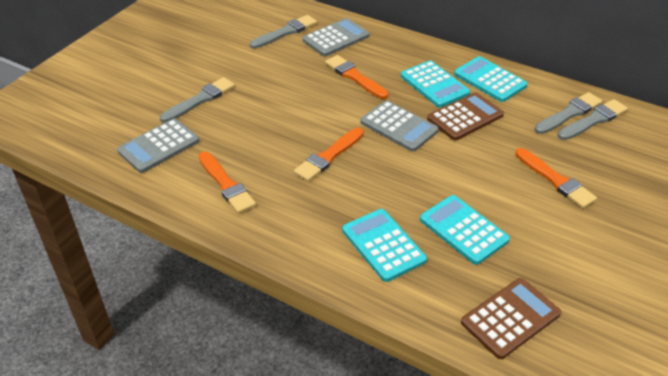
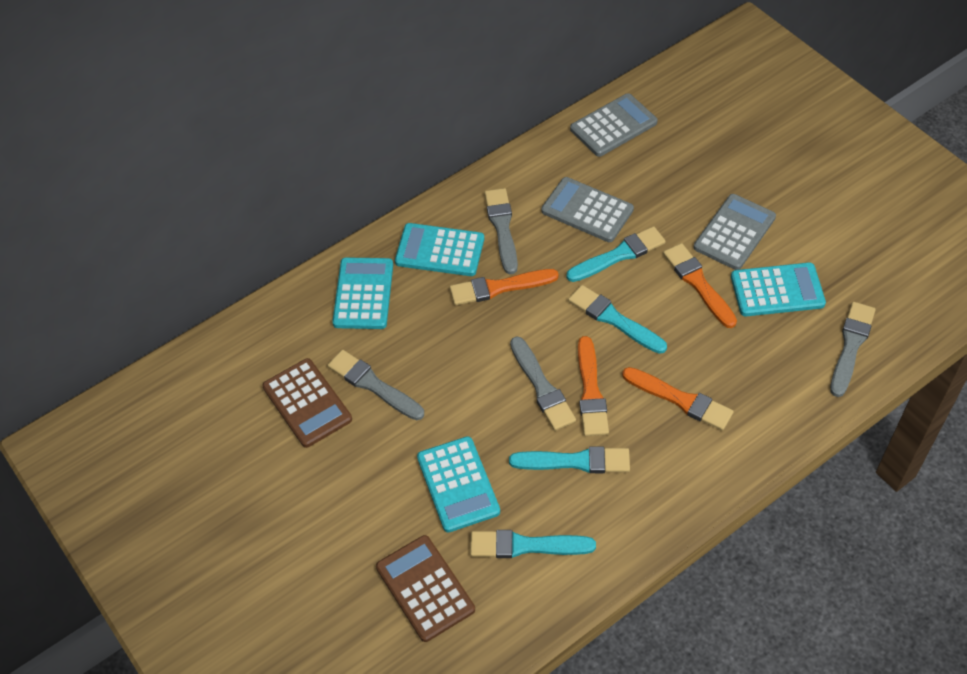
turquoise brush: none = 0 -> [470,530,596,558] [509,446,630,473] [566,226,666,282] [568,285,667,354] = 4

